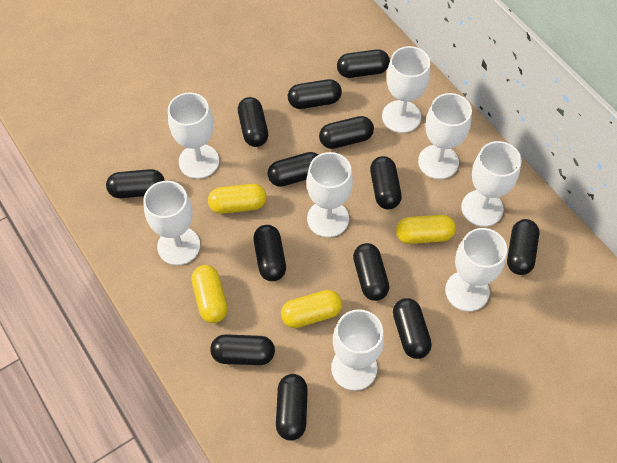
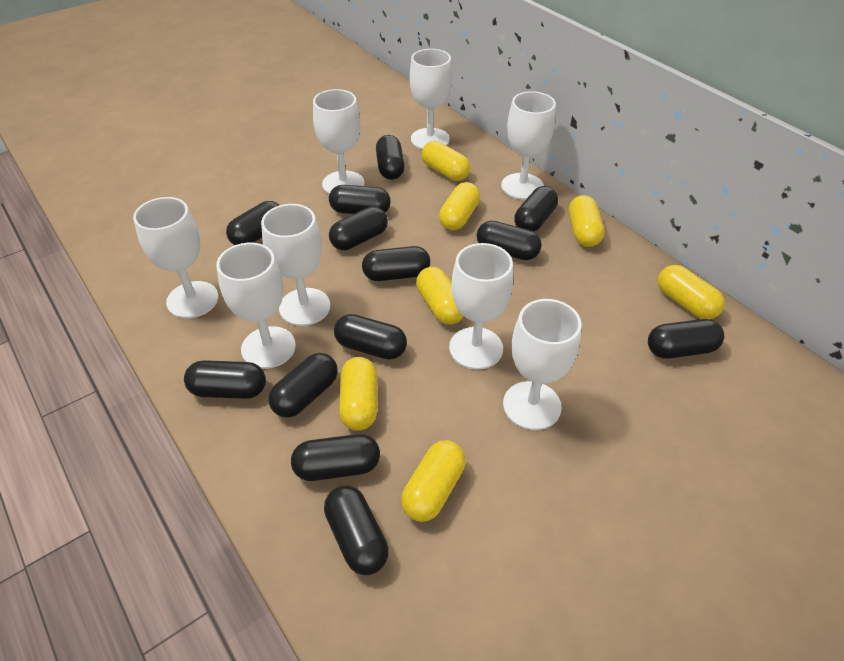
yellow capsule: [191,265,228,323] [208,184,267,214] [281,290,342,328] [396,215,456,244] = 4 -> [339,357,377,431] [401,440,466,522] [416,267,464,325] [422,141,470,181] [439,182,480,231] [569,195,604,247] [658,265,725,319] = 7

